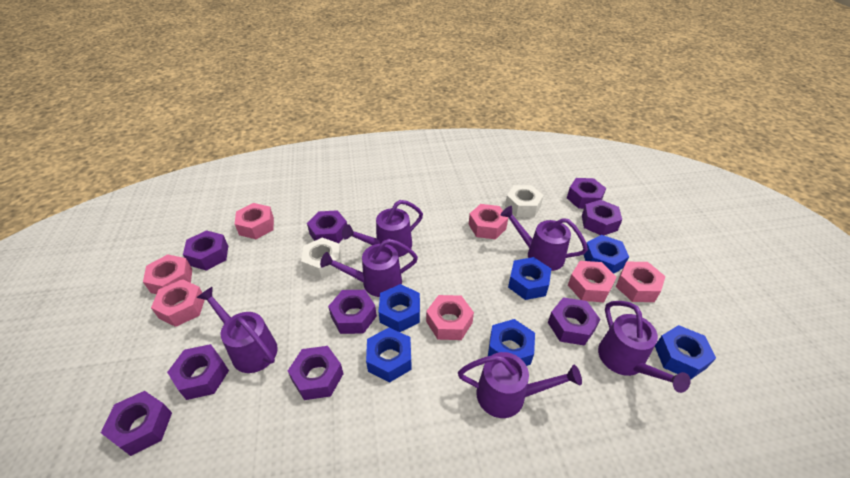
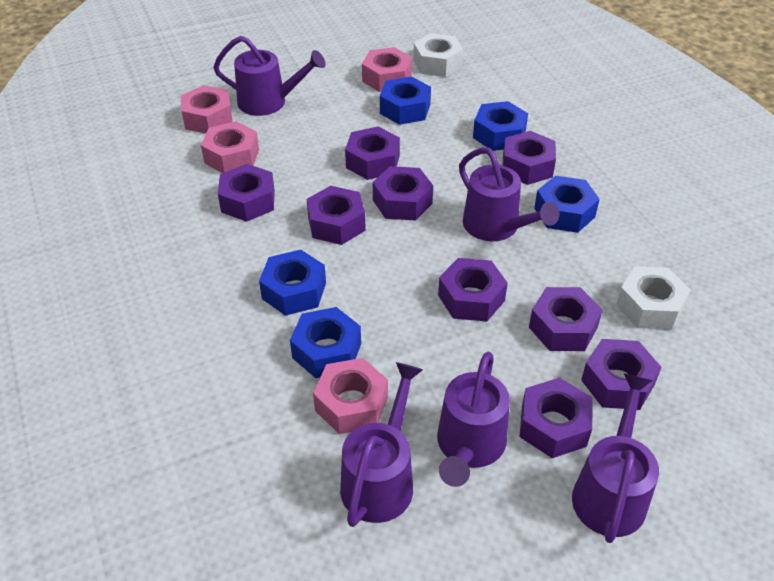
blue nut: [366,328,412,382] [378,284,420,332] [488,319,535,366] [508,257,551,300] [583,235,629,274] [655,325,716,380] = 6 -> [259,250,326,316] [290,307,361,378] [380,77,431,125] [473,101,528,151] [534,176,600,233] = 5
pink nut: [143,254,192,294] [151,279,205,327] [235,203,274,239] [426,295,474,340] [468,204,508,239] [568,261,617,302] [616,262,666,302] = 7 -> [181,85,233,134] [201,121,259,173] [313,358,388,434] [362,47,412,92] = 4
purple watering can: [197,287,278,373] [320,239,418,297] [342,200,423,257] [458,352,582,418] [500,206,588,271] [598,301,691,393] = 6 -> [213,36,326,116] [340,362,423,527] [437,352,510,487] [459,147,559,241] [572,374,659,543] = 5

